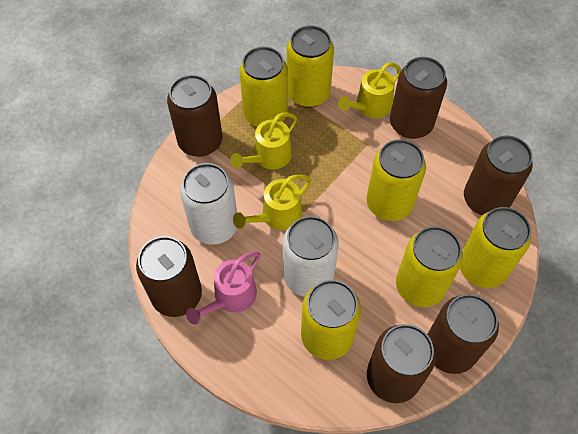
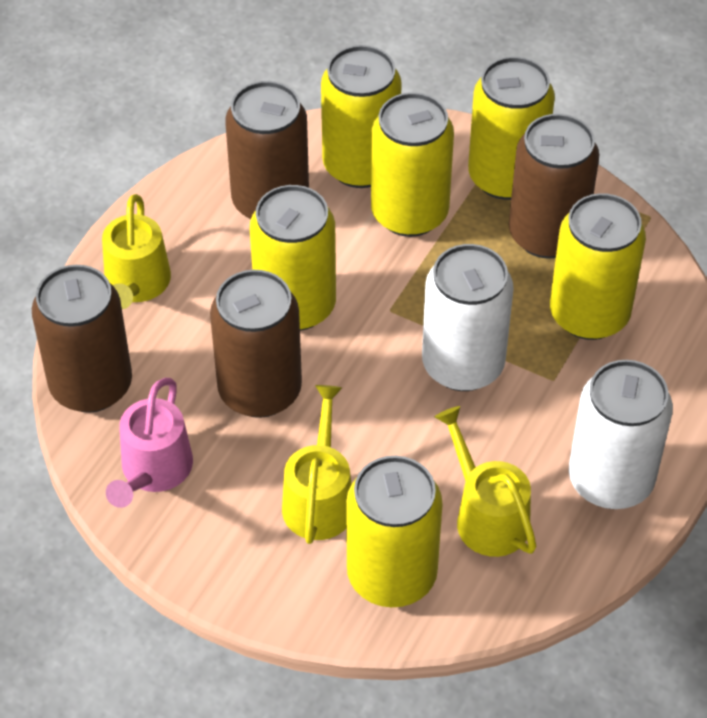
brown can: [136,236,202,317] [167,75,222,157] [367,324,436,403] [390,57,447,139] [427,294,499,374] [464,135,533,215] = 6 -> [32,265,132,413] [210,270,302,418] [225,81,309,219] [509,114,599,259] = 4

